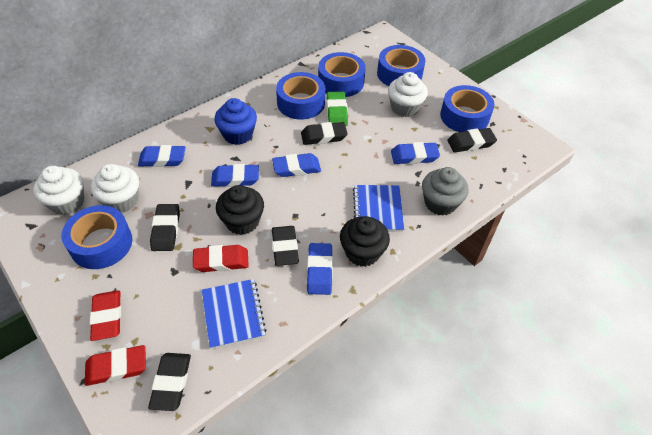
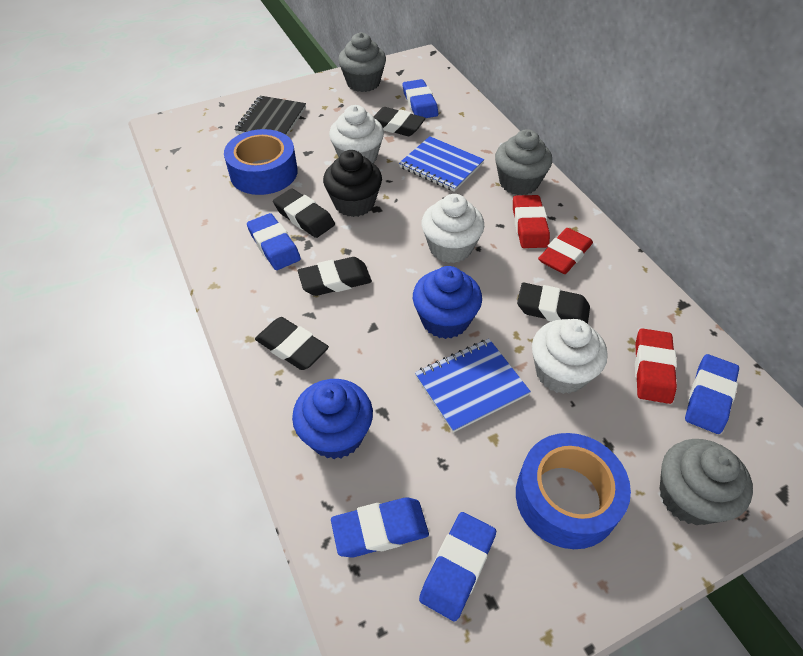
black cupcake: [216,185,264,235] [340,216,390,267] = 2 -> [323,150,382,217] = 1
black notebook: none = 0 -> [234,96,306,135] = 1
blue cupcake: [214,98,257,145] = 1 -> [292,379,373,459] [413,266,482,339] = 2
blue tape: [61,205,132,269] [276,72,325,119] [318,52,366,97] [377,45,425,86] [440,85,494,132] = 5 -> [224,129,298,195] [516,433,631,549] = 2
green eraser: [327,92,348,126] = 1 -> none = 0
grey cupcake: [422,167,469,216] = 1 -> [338,32,386,92] [495,129,552,195] [660,439,753,525] = 3

